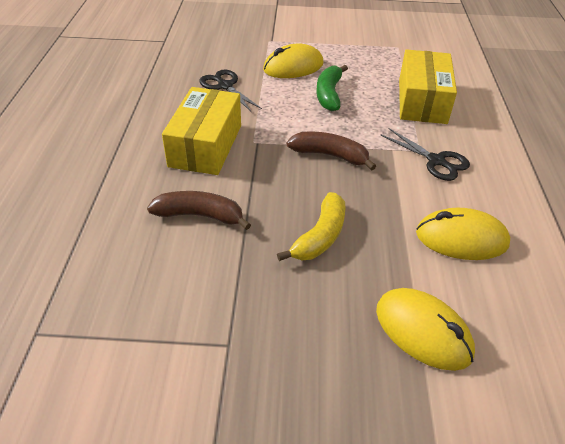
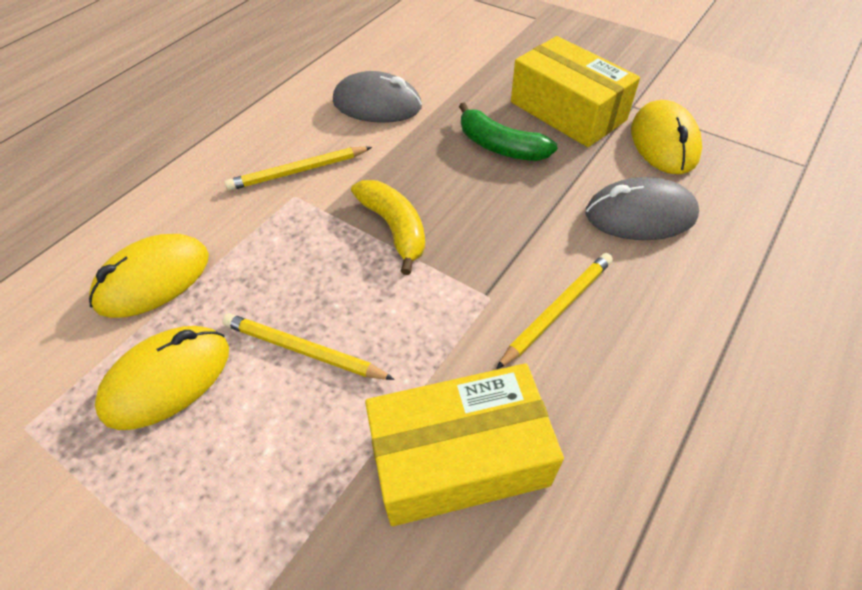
black scissors: [199,69,262,112] [381,128,470,181] = 2 -> none = 0
brown banana: [147,191,251,230] [286,132,376,170] = 2 -> none = 0
grey mouse: none = 0 -> [333,71,422,123] [586,177,699,240] = 2
yellow pencil: none = 0 -> [222,314,395,380] [225,147,372,191] [496,253,613,369] = 3

